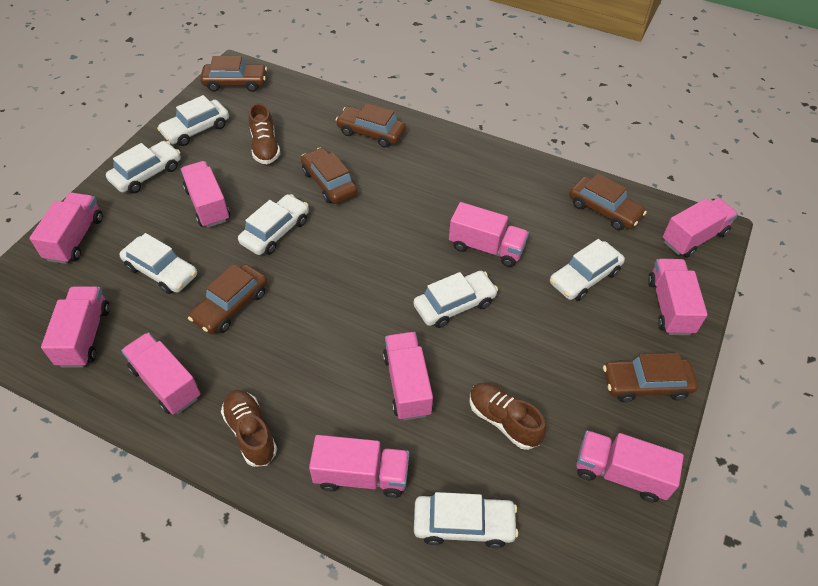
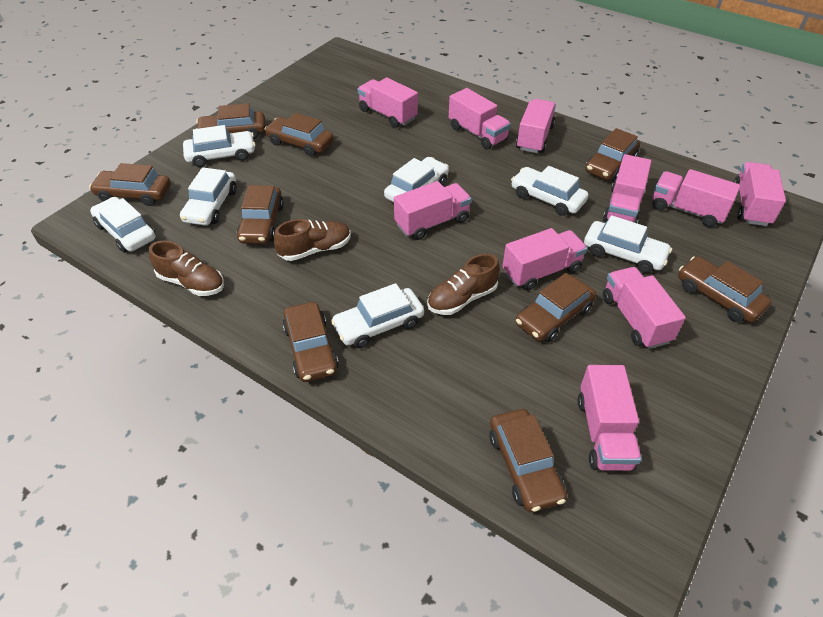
brown car: [188,264,268,334] [200,56,267,92] [301,148,358,204] [336,103,406,148] [569,173,647,230] [603,353,698,402] = 6 -> [89,163,171,206] [196,103,265,140] [237,185,284,244] [265,113,334,156] [283,302,339,382] [489,409,567,512] [516,273,596,342] [585,128,640,181] [678,256,771,322] = 9

